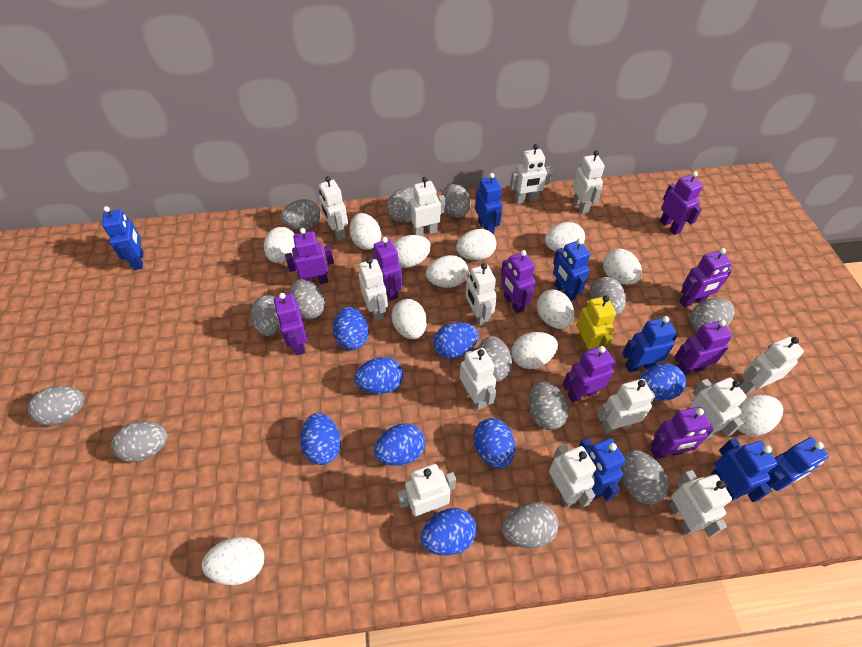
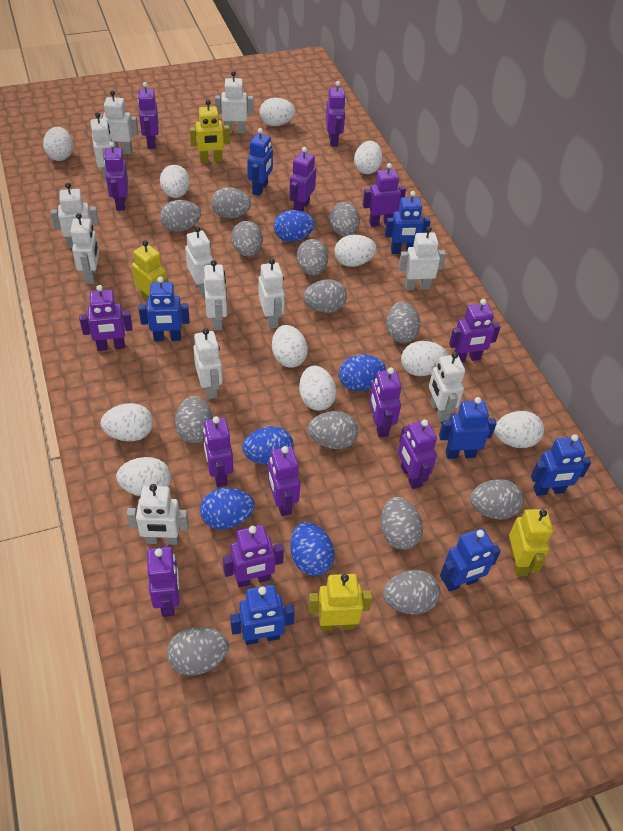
blue egg: [300,413,341,465] [333,307,369,350] [354,357,403,394] [374,423,425,466] [420,508,476,555] [433,322,479,359] [474,418,515,469] [638,363,686,401] = 8 -> [200,488,255,530] [242,426,294,465] [274,210,315,242] [290,522,335,576] [339,355,386,391] = 5
purple robot: [274,293,307,355] [285,228,334,284] [373,237,402,301] [501,250,536,313] [563,346,616,402] [650,407,714,459] [660,171,703,235] [674,320,732,375] [679,248,732,307] = 9 -> [79,285,133,351] [104,142,128,211] [138,82,158,149] [147,546,180,617] [203,416,233,487] [223,525,284,588] [268,446,300,516] [289,147,316,212] [326,81,346,147] [363,163,406,227] [369,367,401,438] [398,419,437,489] [449,299,500,362] = 13
white egg: [202,537,264,585] [264,227,295,263] [350,213,381,250] [391,299,427,339] [393,235,431,268] [426,255,468,288] [456,229,496,260] [511,332,558,369] [537,290,574,329] [545,222,585,252] [603,249,642,285] [737,395,783,436] = 12 -> [43,127,73,161] [100,403,153,442] [116,457,171,496] [160,165,190,198] [259,98,295,126] [272,325,308,368] [299,366,336,411] [335,235,376,267] [354,141,383,174] [401,341,448,376] [494,411,544,448] = 11
white robot: [319,176,348,240] [359,258,388,321] [397,464,456,517] [403,177,445,236] [460,348,496,410] [466,263,497,326] [510,144,552,204] [549,444,596,507] [573,150,605,214] [597,379,655,434] [669,470,732,537] [689,377,747,440] [739,337,804,394] = 13 -> [51,183,99,248] [70,213,99,284] [91,112,112,181] [96,90,139,154] [127,484,189,545] [185,226,213,297] [193,328,223,399] [204,260,227,330] [215,71,253,133] [259,258,285,329] [398,227,446,290] [429,352,465,422] = 12
yellow robot: [577,295,616,352] = 1 -> [132,240,168,301] [190,100,230,163] [308,574,373,631] [509,509,553,576] = 4

